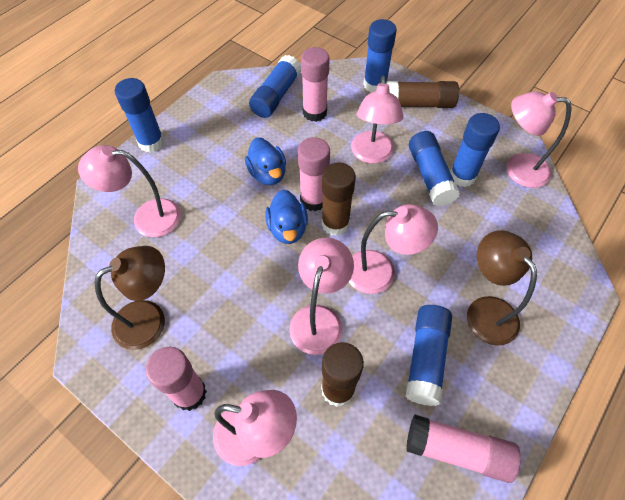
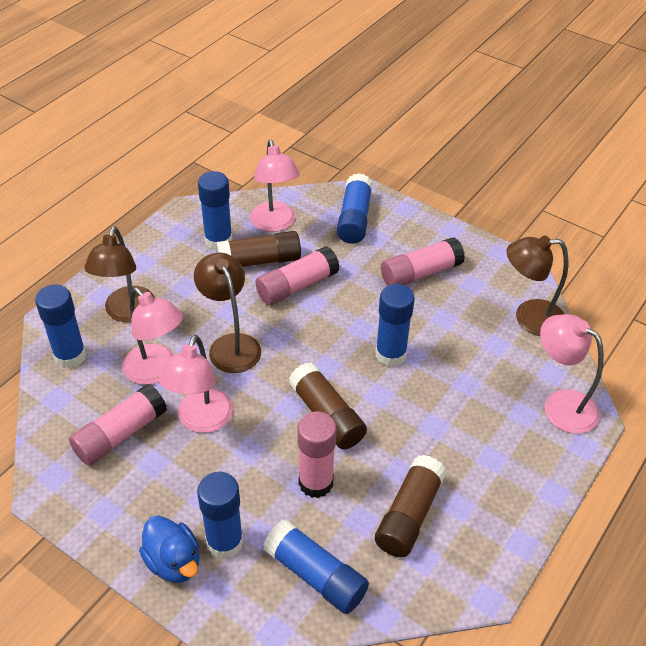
blue duck: [245,137,286,185] [265,190,308,244] = 2 -> [139,515,200,583] = 1
brown lamp: [95,246,165,350] [467,230,537,346] = 2 -> [84,227,155,322] [194,253,261,373] [506,236,568,336] = 3
pink lamp: [78,145,181,237] [213,390,297,466] [289,238,354,355] [349,204,438,294] [351,76,403,164] [506,91,572,188] = 6 -> [122,287,183,385] [159,335,233,433] [250,140,300,232] [540,314,604,434] = 4

